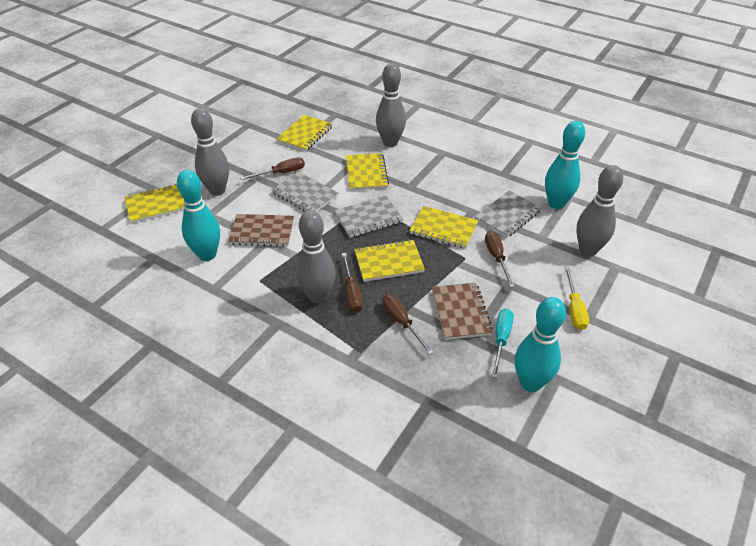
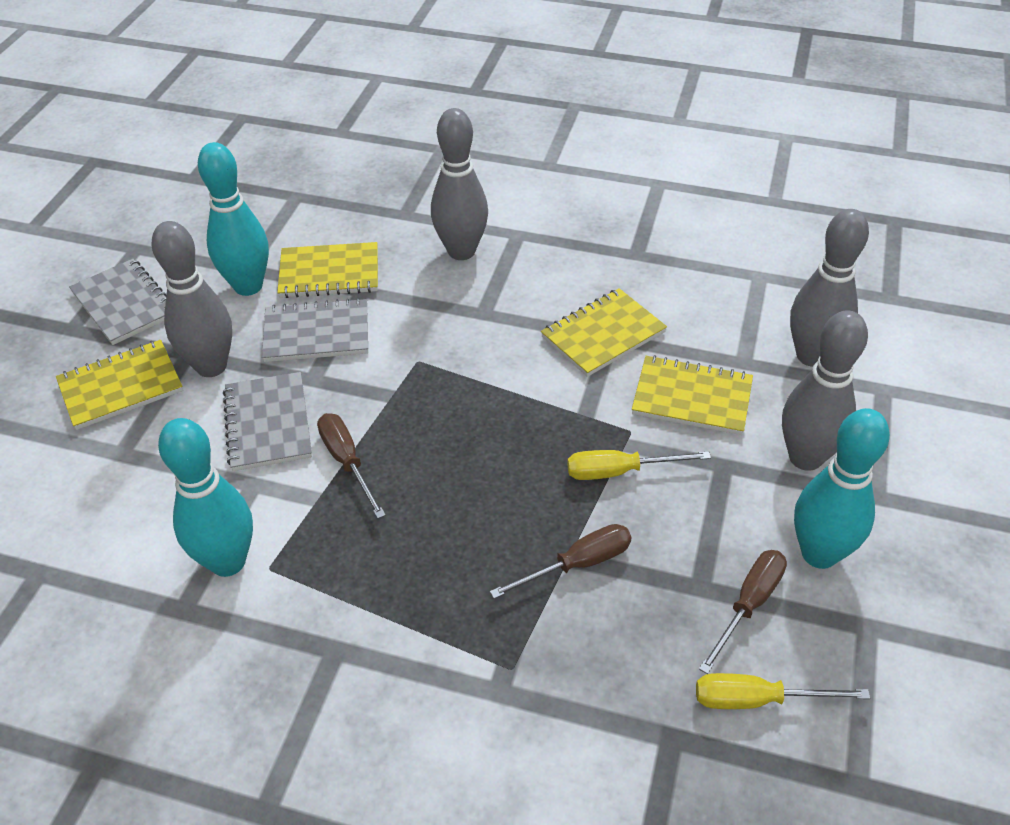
brown notebook: [228,214,294,247] [432,283,493,340] = 2 -> none = 0
brown screwdriver: [240,157,305,180] [342,253,363,312] [383,295,434,355] [485,231,515,287] = 4 -> [317,413,386,519] [490,524,632,599] [699,550,787,674] = 3
turquoise screwdriver: [492,309,514,378] = 1 -> none = 0
yellow notebook: [125,184,184,223] [276,115,332,151] [346,153,389,191] [354,240,425,282] [409,206,478,249] = 5 -> [56,340,183,430] [277,242,378,298] [541,288,667,377] [632,355,753,435] = 4
yellow screwdriver: [565,267,589,330] = 1 -> [567,450,711,480] [696,673,870,709] = 2

